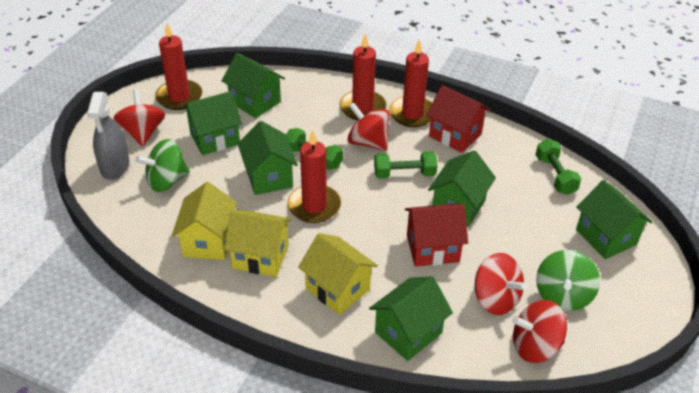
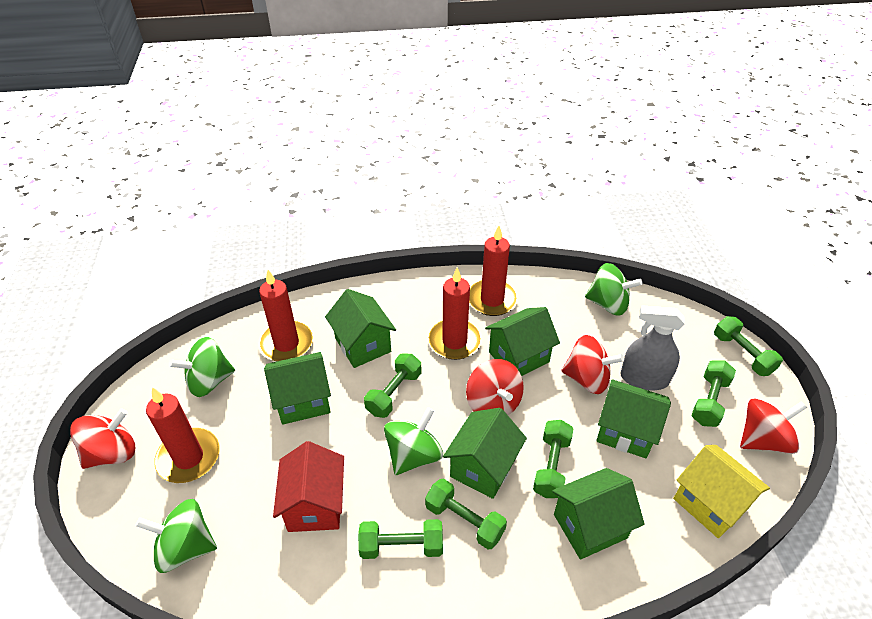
green dumbbell: [286,128,343,170] [374,151,437,179] [535,139,581,195] = 3 -> [358,519,443,559] [364,353,422,418] [425,479,507,549] [533,420,574,498] [691,361,736,427] [714,316,783,376] = 6
green spinning top: [136,139,190,192] [536,250,600,311] = 2 -> [136,499,217,573] [169,337,235,397] [384,407,443,475] [585,263,642,316] = 4
red house: [405,204,468,267] [426,85,490,153] = 2 -> [273,441,344,532] = 1
yellow house: [172,182,237,260] [224,210,292,277] [298,233,378,315] = 3 -> [673,445,770,538] = 1

